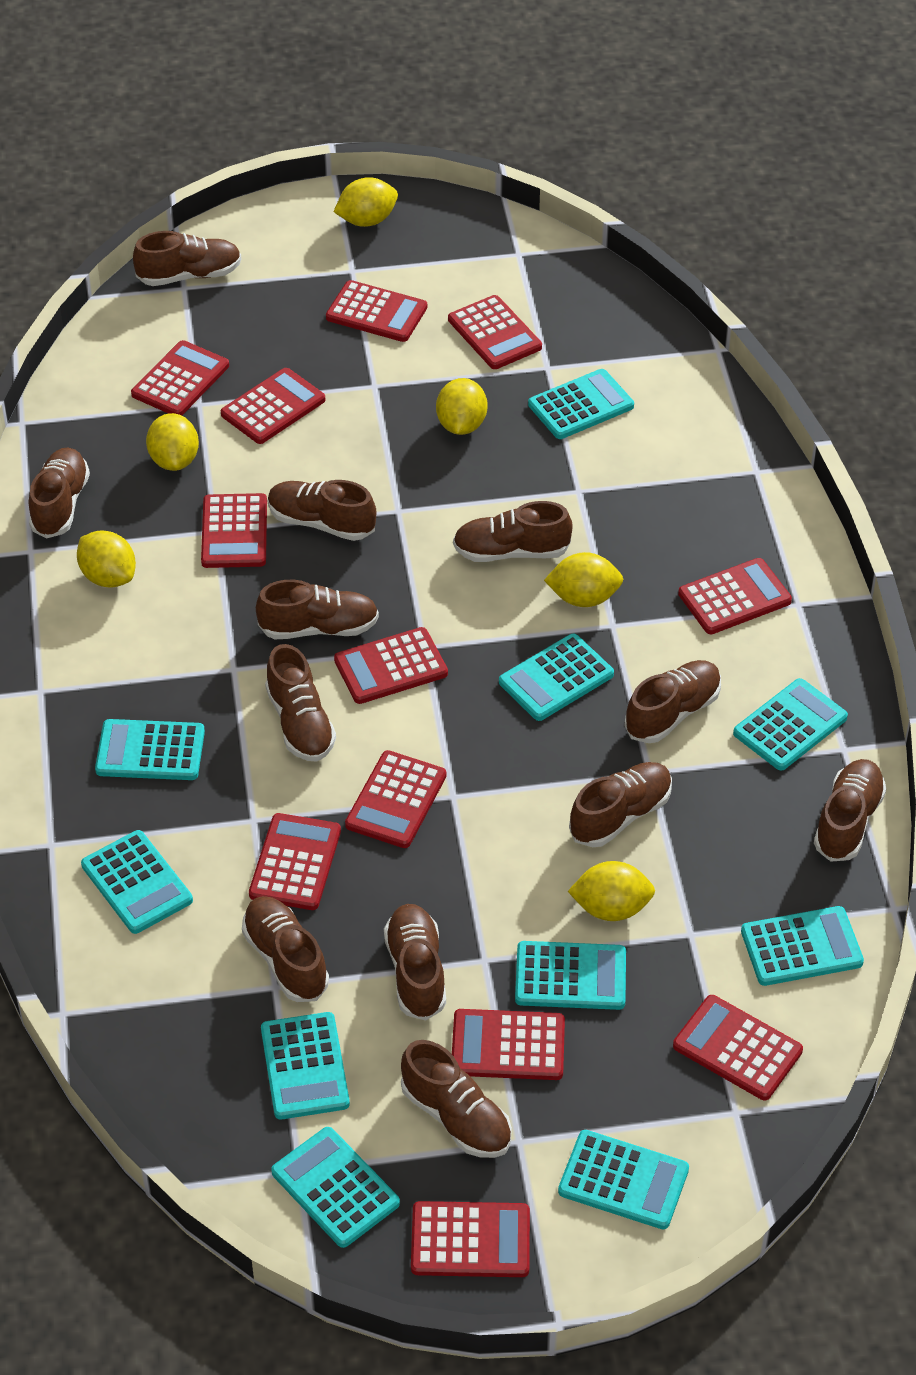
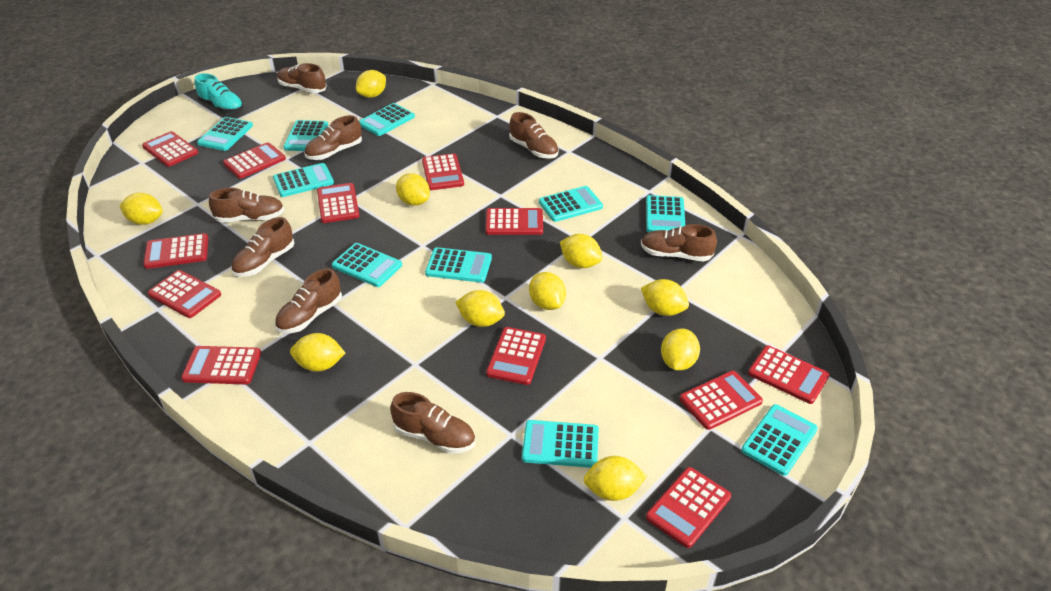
brown shoe: [29,447,90,539] [133,231,241,286] [242,896,329,1002] [256,580,379,639] [265,644,336,762] [268,480,376,541] [384,904,446,1020] [401,1040,512,1158] [453,501,573,562] [569,762,672,847] [625,660,721,743] [814,759,886,862] = 12 -> [209,187,284,223] [231,217,294,277] [275,269,342,333] [277,63,326,93] [304,115,362,160] [390,392,475,454] [509,112,559,159] [641,224,717,261] = 8
turquoise shoe: none = 0 -> [195,73,243,113] = 1
yellow lemon: [77,530,136,588] [146,413,199,471] [334,177,398,227] [436,378,487,435] [544,552,623,607] [568,861,655,921] = 6 -> [120,193,163,225] [290,333,345,372] [356,70,386,98] [396,173,430,206] [456,290,505,327] [529,272,566,310] [560,234,603,268] [584,456,647,501] [641,279,689,316] [661,328,700,371] = 10

